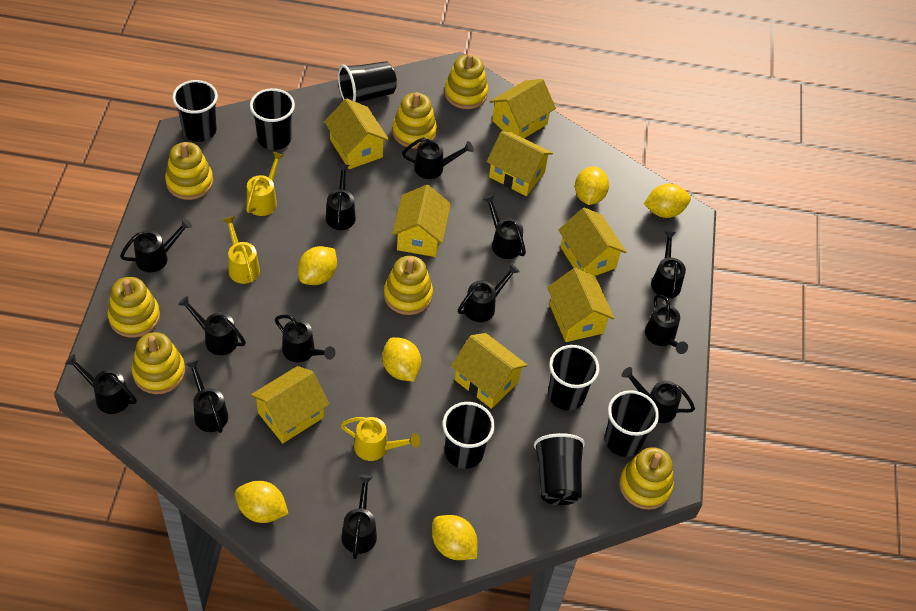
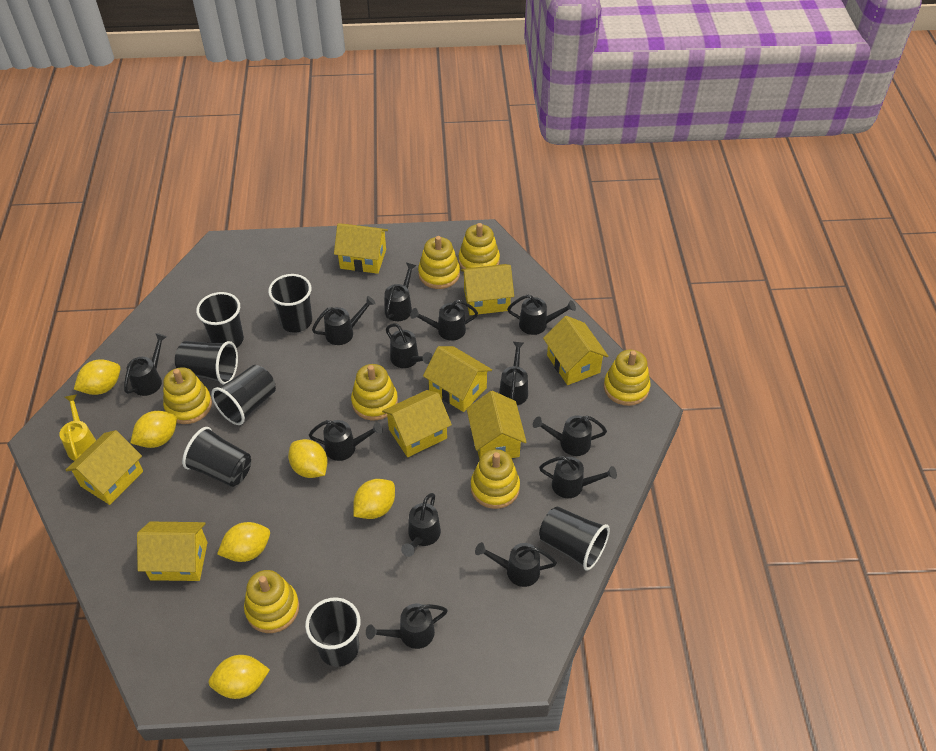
yellow watering can: [222,216,260,284] [246,152,284,216] [341,417,420,461] = 3 -> [59,394,96,461] = 1

